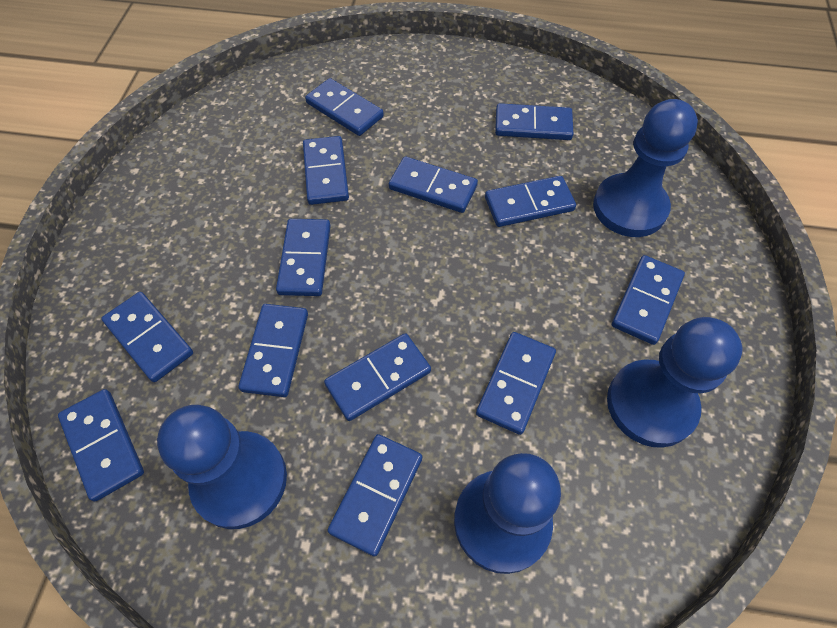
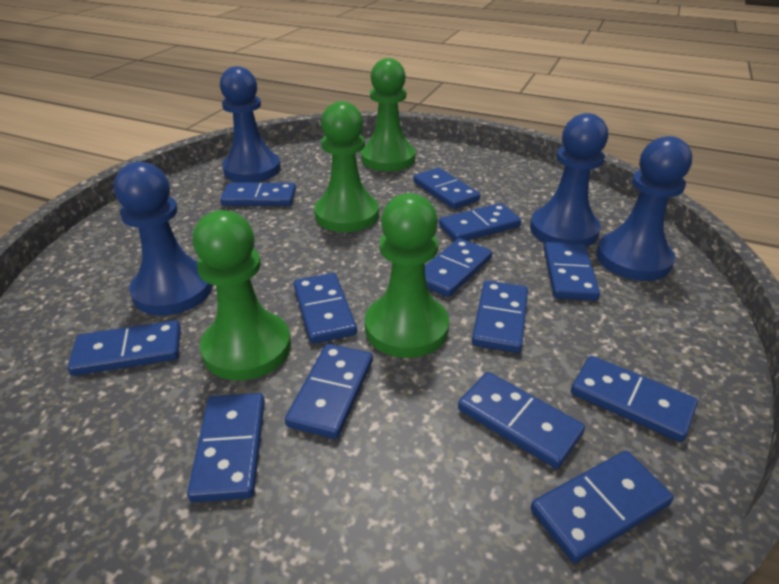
green pawn: none = 0 -> [193,210,291,380] [314,101,379,232] [361,58,416,171] [365,193,449,358] = 4

